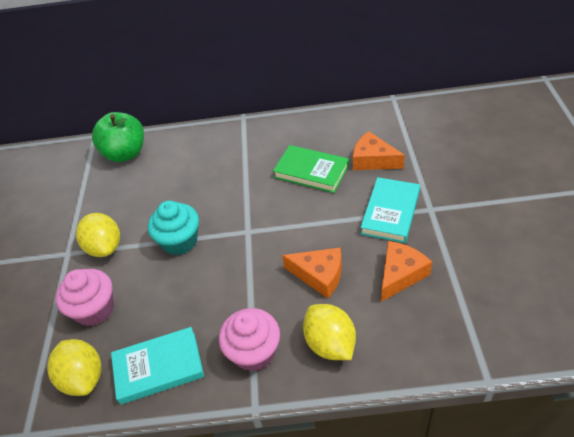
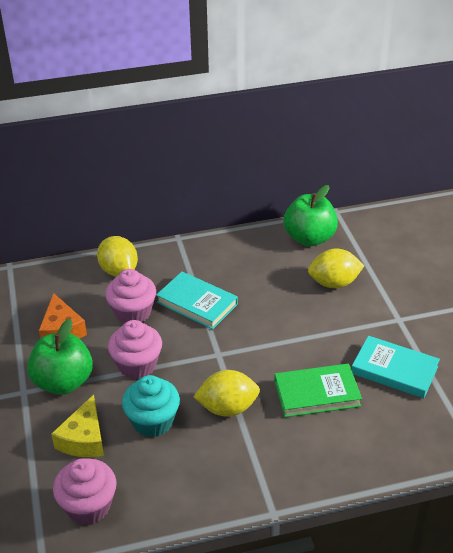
green apple: [92,112,144,162] = 1 -> [27,319,93,395] [284,185,338,246] = 2
orange cheese: [282,247,342,299] [353,131,405,170] [381,241,432,302] = 3 -> [39,293,87,339] = 1
pink cupcake: [55,269,114,326] [219,308,280,371] = 2 -> [53,458,116,525] [105,269,156,324] [108,320,162,379] = 3
yellow cheese: none = 0 -> [51,395,104,457] = 1

